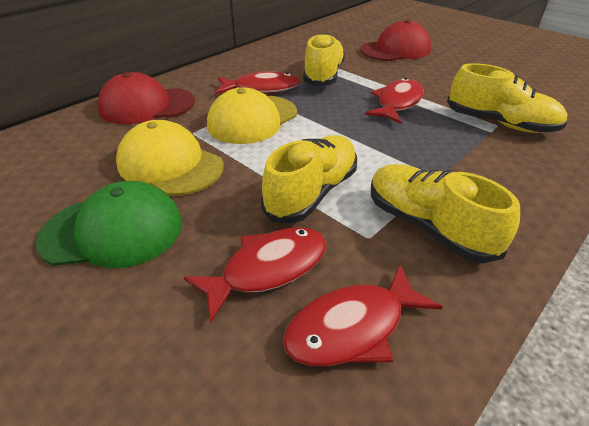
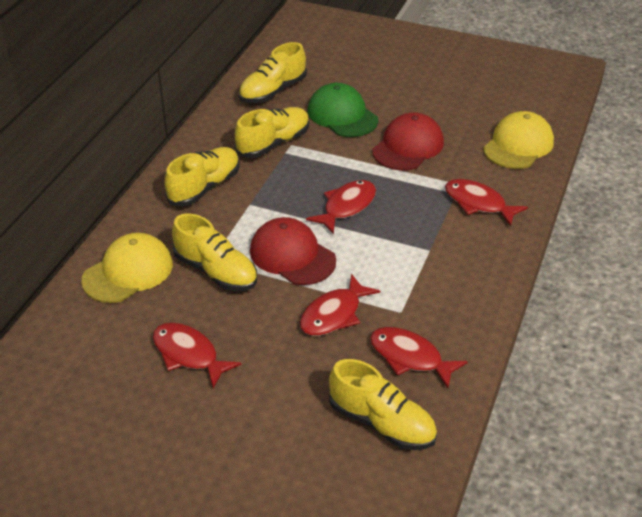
red fish: [183,227,326,323] [216,71,300,94] [283,265,443,366] [365,78,424,124] = 4 -> [153,323,241,388] [300,274,380,336] [306,180,376,234] [370,327,468,388] [445,179,528,226] = 5
yellow shoe: [261,135,357,223] [303,33,345,87] [371,164,520,263] [447,63,568,133] = 4 -> [165,147,240,206] [172,213,257,291] [235,107,309,158] [239,42,307,103] [329,359,437,450] = 5

